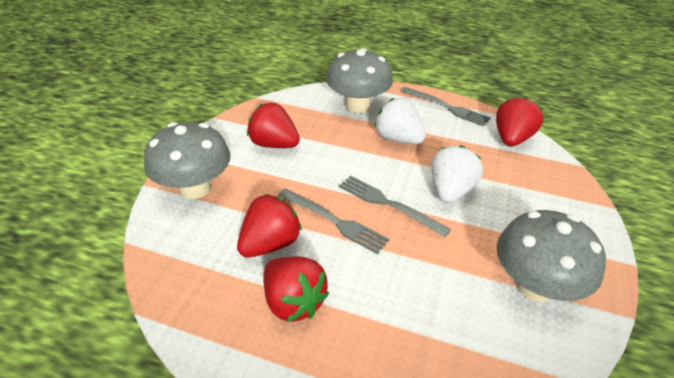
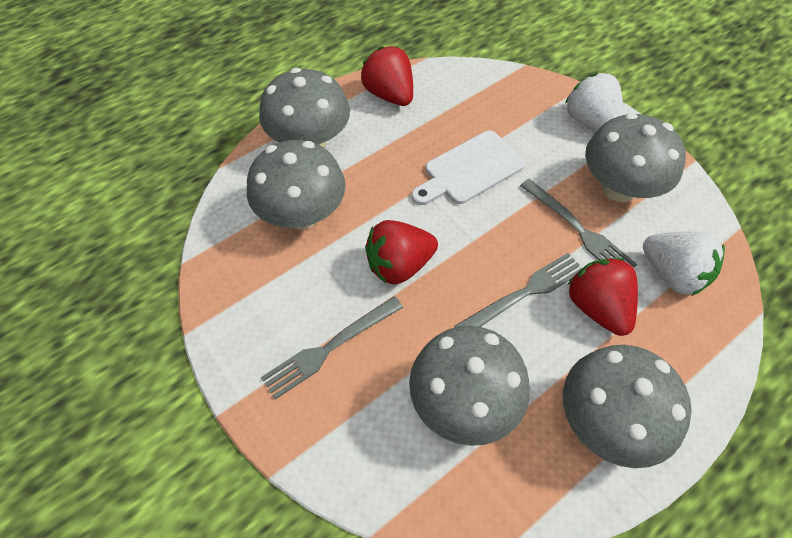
grey mushroom: [144,122,230,199] [326,48,393,113] [497,210,606,302] = 3 -> [247,140,346,230] [259,68,350,148] [409,326,530,446] [563,345,692,468] [585,113,686,202] = 5
red strawberry: [237,194,302,257] [247,102,300,148] [263,256,329,322] [496,97,543,147] = 4 -> [361,46,413,106] [365,220,438,284] [567,258,638,336] = 3
white cutting board: none = 0 -> [412,131,525,205] = 1

